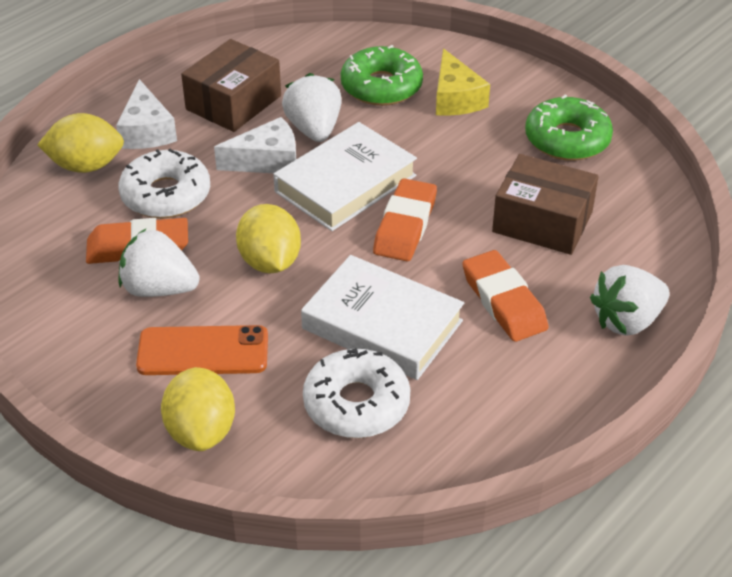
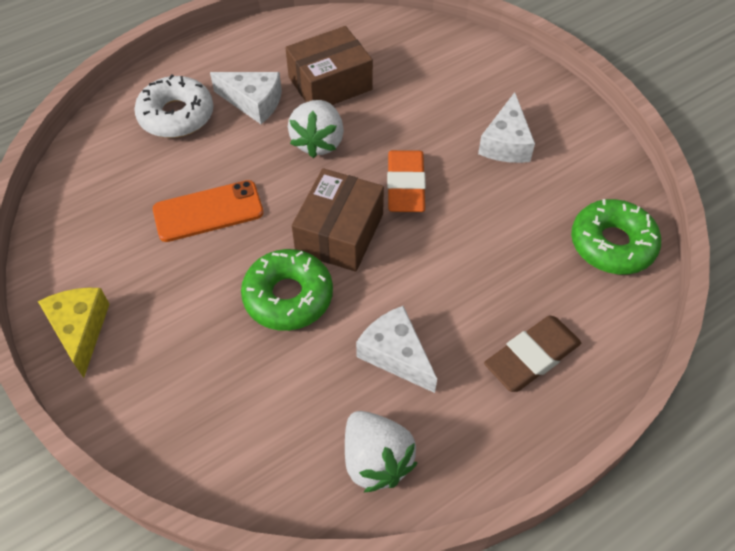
brown eraser: none = 0 -> [484,315,581,392] = 1
orange eraser: [86,218,188,264] [373,178,437,261] [462,250,549,342] = 3 -> [387,150,426,212] = 1
white book: [273,122,417,231] [301,255,464,380] = 2 -> none = 0
white cheese: [116,79,177,149] [214,117,296,173] = 2 -> [210,72,282,124] [356,306,437,393] [478,92,535,163] = 3
white donut: [118,149,210,218] [303,348,410,438] = 2 -> [134,75,214,138] = 1
white strawberry: [119,228,199,297] [282,73,342,142] [590,265,670,336] = 3 -> [288,100,344,158] [345,411,417,493] = 2
yellow lemon: [37,113,124,173] [161,367,235,451] [236,204,301,273] = 3 -> none = 0

